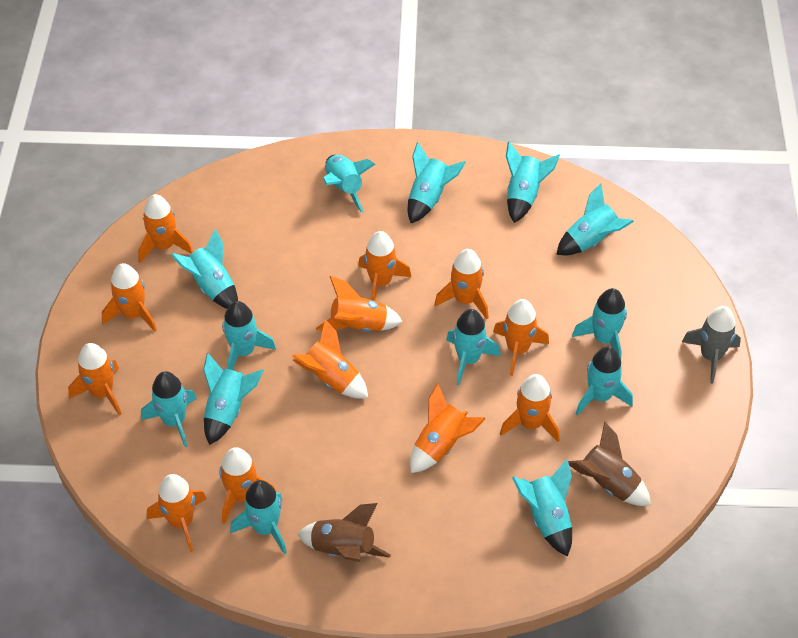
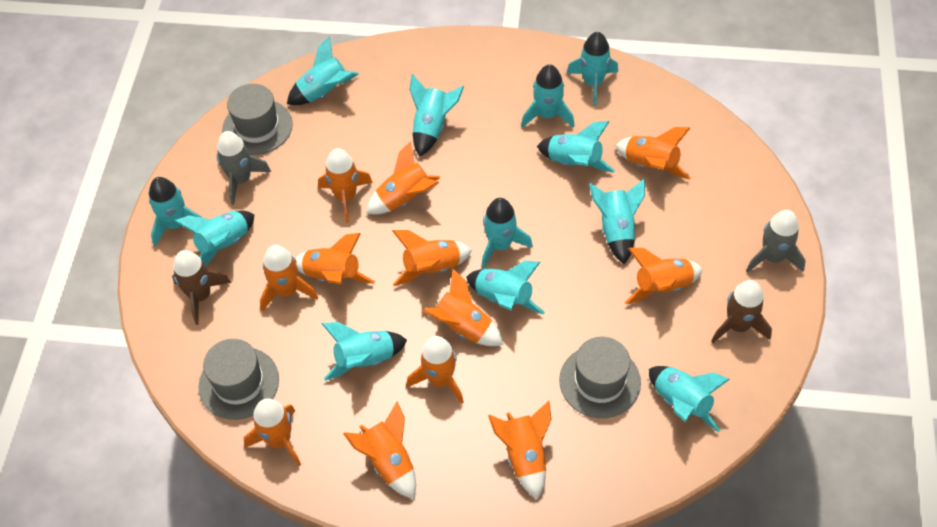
grey hat: none = 0 -> [199,339,279,420] [222,84,293,155] [559,337,641,418] = 3
grey rocket: [682,306,741,383] = 1 -> [216,131,271,205] [746,210,806,273] = 2
turquoise rocket: [141,371,197,447] [170,229,238,309] [203,353,264,445] [222,301,276,370] [230,480,287,555] [323,155,375,213] [408,142,466,223] [446,309,501,385] [506,142,560,223] [512,459,572,556] [556,183,634,256] [572,288,627,359] [576,346,633,416] = 13 -> [149,177,202,246] [174,211,254,266] [287,36,359,105] [322,322,407,381] [410,74,464,157] [466,261,545,315] [482,198,533,268] [521,64,574,128] [537,121,615,173] [567,32,618,106] [589,179,645,264] [649,366,730,433] = 12

